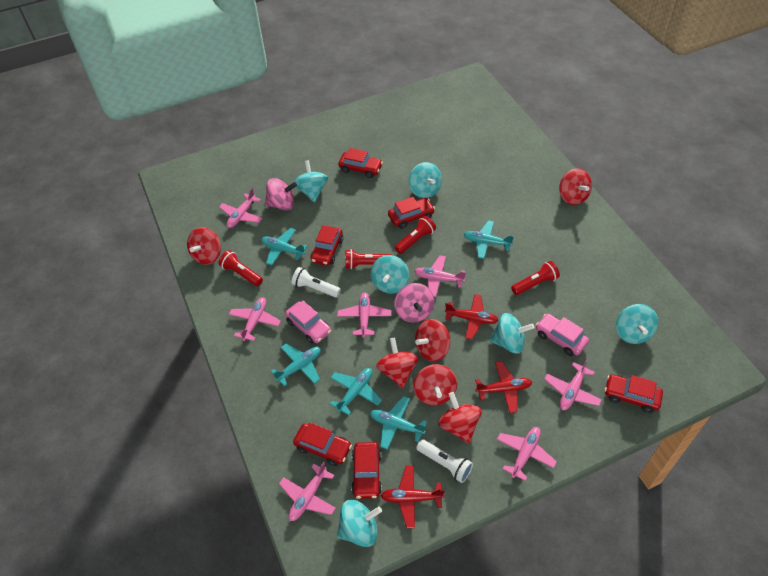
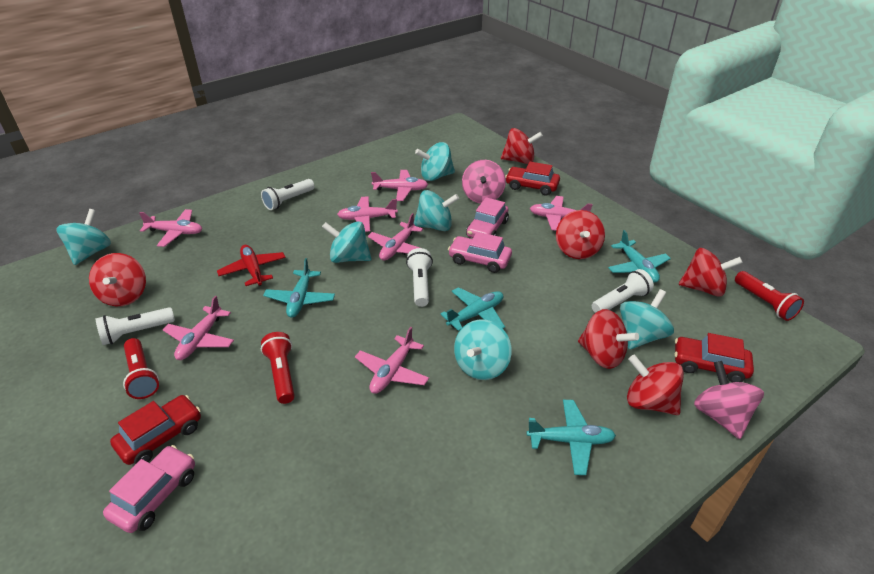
pink car: [285,301,331,344] [536,314,589,356] = 2 -> [103,445,195,533] [448,232,512,273] [466,197,509,238] = 3
red car: [293,422,352,466] [311,226,343,266] [338,148,383,178] [351,442,382,499] [388,197,435,229] [605,374,663,413] = 6 -> [110,395,201,465] [505,162,560,195] [674,333,754,382] = 3
red flashlight: [218,250,263,286] [345,249,392,269] [395,216,436,254] [511,261,560,295] = 4 -> [123,338,159,399] [261,332,295,404] [735,271,804,321] = 3
red plane: [381,466,445,528] [445,294,499,339] [475,361,532,413] = 3 -> [217,245,286,286] = 1
turquoise plane: [261,228,307,265] [271,343,321,386] [330,368,382,415] [370,396,427,450] [464,220,514,259] = 5 -> [263,258,335,318] [441,287,505,331] [527,400,616,475] [608,230,671,283] = 4
white flashlight: [292,267,341,298] [416,439,473,483] = 2 -> [96,307,175,345] [261,179,315,210] [406,248,433,307] [592,269,654,313] = 4

